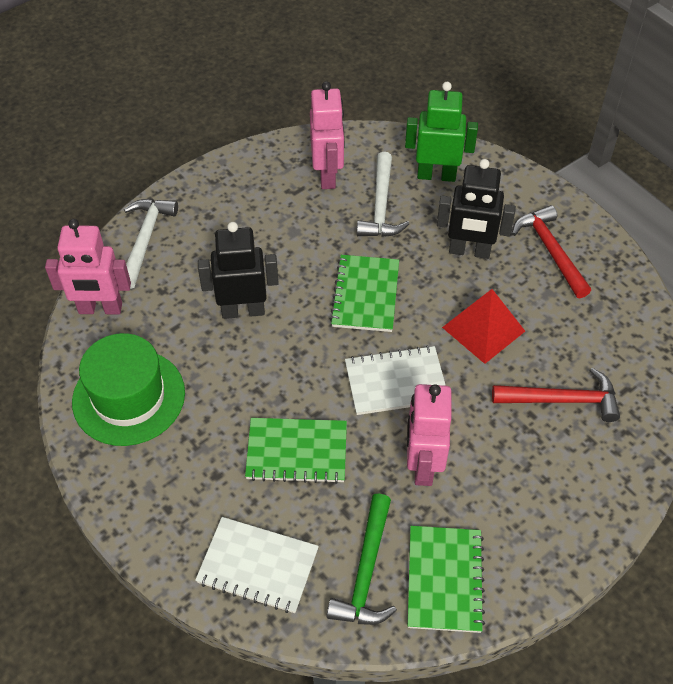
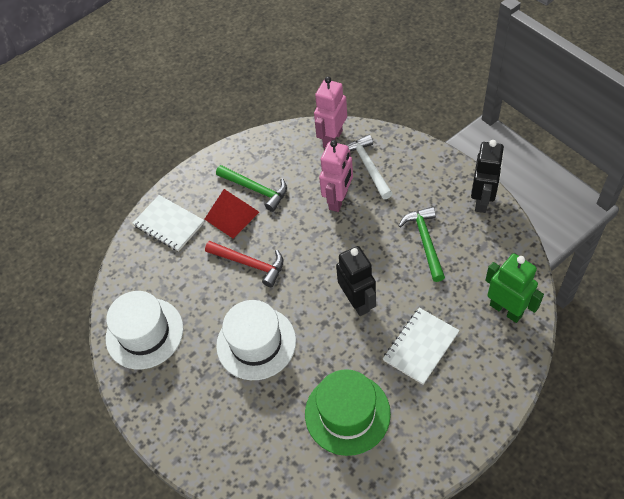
green hammer: [326,493,397,625] = 1 -> [216,165,287,212] [398,207,445,282] = 2
green notebook: [245,418,347,484] [330,255,399,332] [408,526,485,633] = 3 -> none = 0
pink robot: [45,219,131,314] [310,81,345,189] [407,384,451,486] = 3 -> [314,77,347,148] [319,140,353,212] = 2
red hammer: [492,368,620,422] [512,205,591,298] = 2 -> [205,241,283,287] = 1
white hammer: [124,199,178,289] [356,152,409,237] = 2 -> [347,135,393,199] = 1
white hat: none = 0 -> [106,291,184,369] [216,300,296,380] = 2

